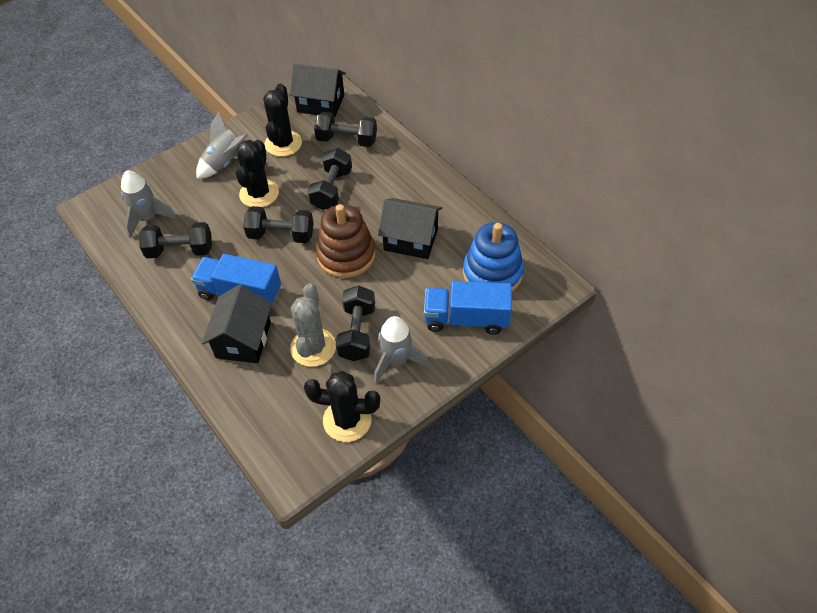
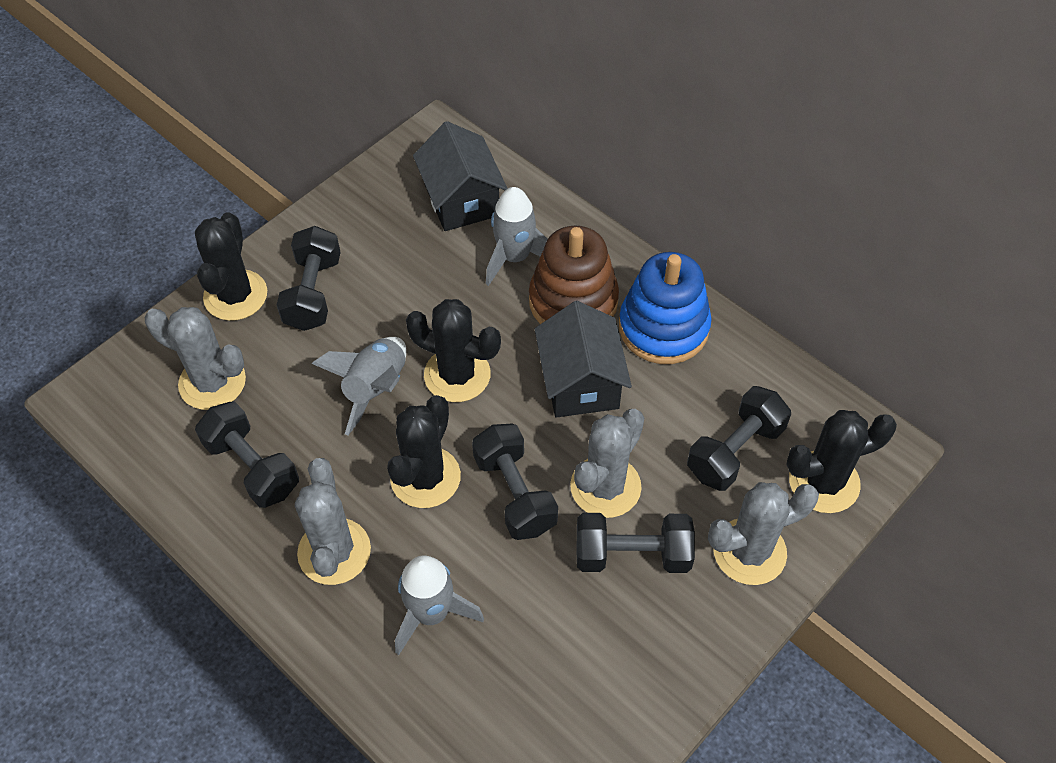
black cactus: [236,140,279,207] [263,83,302,157] [304,371,380,442] = 3 -> [195,212,267,321] [387,395,461,508] [406,299,501,402] [786,410,897,513] = 4
black house: [202,285,272,363] [290,64,346,118] [378,198,442,259] = 3 -> [413,121,508,231] [535,301,632,418] = 2
blue truck: [191,254,281,307] [424,281,512,335] = 2 -> none = 0
grey cactus: [290,284,336,367] = 1 -> [145,307,246,410] [295,458,371,585] [570,409,644,518] [708,482,819,585] = 4

